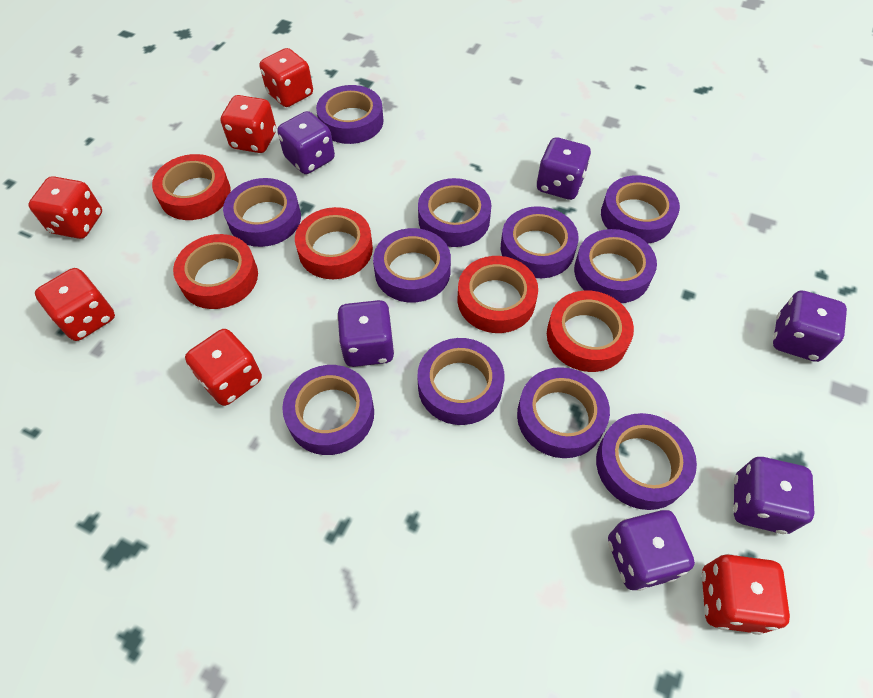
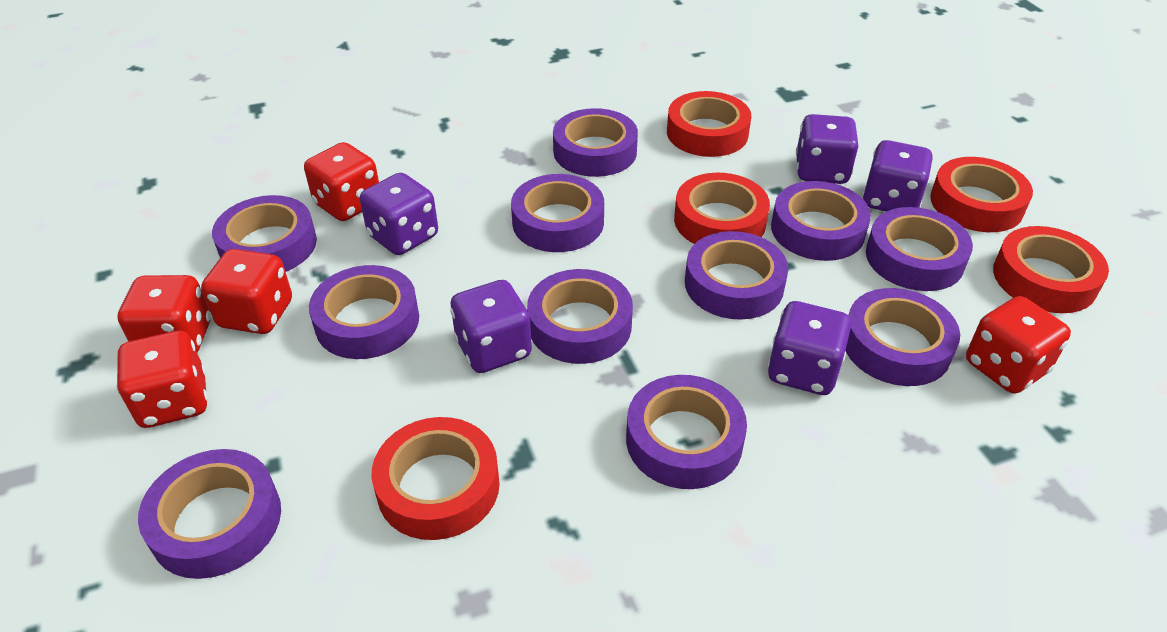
purple dice: [277,111,335,174] [337,300,395,367] [537,137,591,200] [608,510,695,591] [733,457,814,534] [773,291,847,362] = 6 -> [360,173,438,255] [450,280,532,373] [768,301,851,395] [796,114,858,184] [863,140,933,211] = 5
red dice: [28,176,102,239] [35,268,115,341] [185,329,262,406] [221,95,276,153] [260,48,313,107] [701,554,790,635] = 6 -> [116,331,208,428] [117,275,211,352] [201,249,292,334] [304,142,379,221] [966,296,1071,394] = 5

